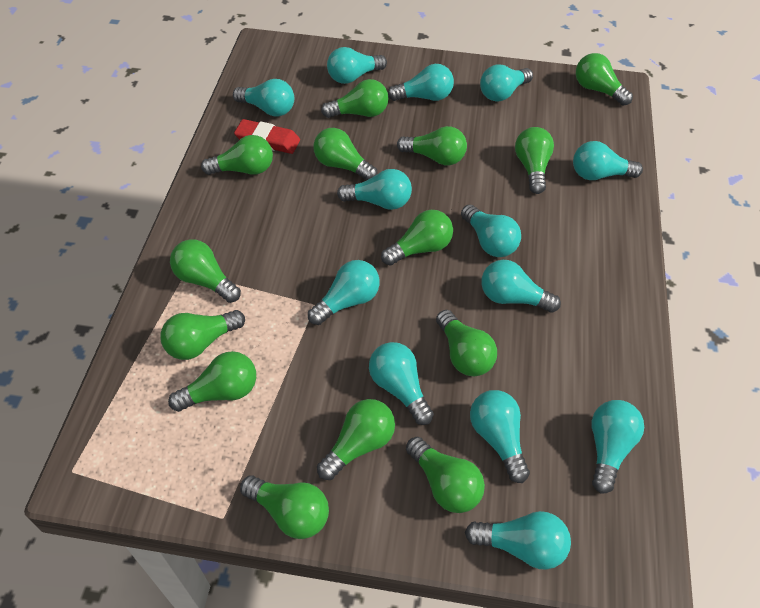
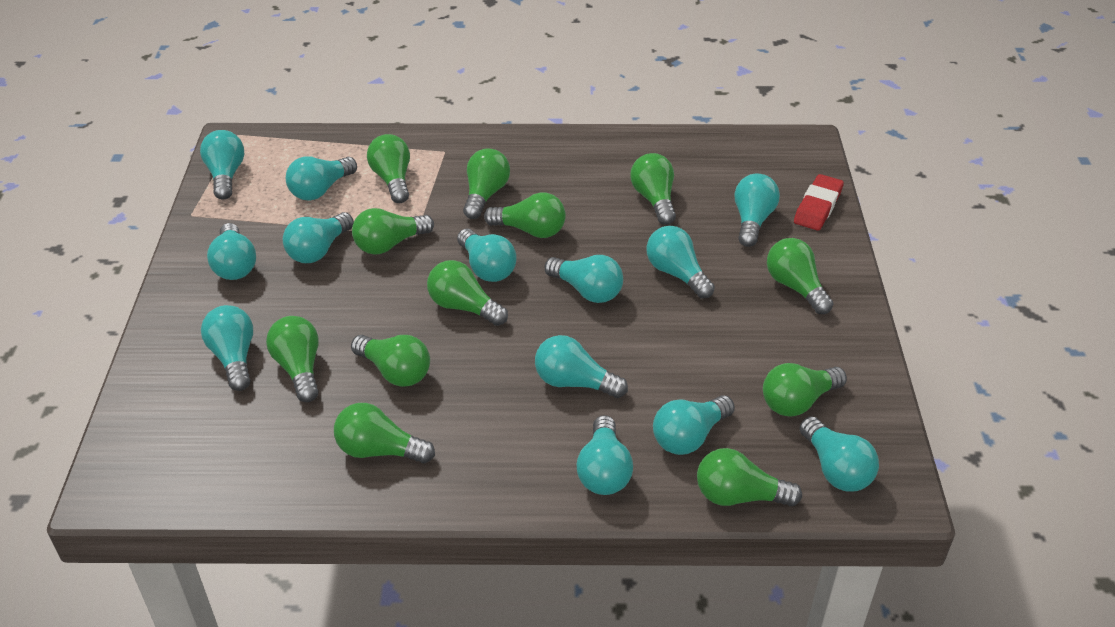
green light bulb: [160,310,245,360] [168,351,256,412] [170,239,241,303] [201,135,273,175] [240,475,329,539] [313,128,378,180] [317,399,395,480] [321,79,389,118] [381,210,453,265] [397,126,467,165] [406,436,485,513] [436,310,497,376] [515,127,554,194] [576,53,633,106] = 14 -> [266,316,319,402] [334,403,435,463] [351,335,430,387] [352,208,434,255] [367,134,410,203] [427,260,508,326] [463,148,510,219] [484,192,566,238] [630,153,676,225] [697,448,802,506] [763,363,847,417] [767,238,834,314] = 12

